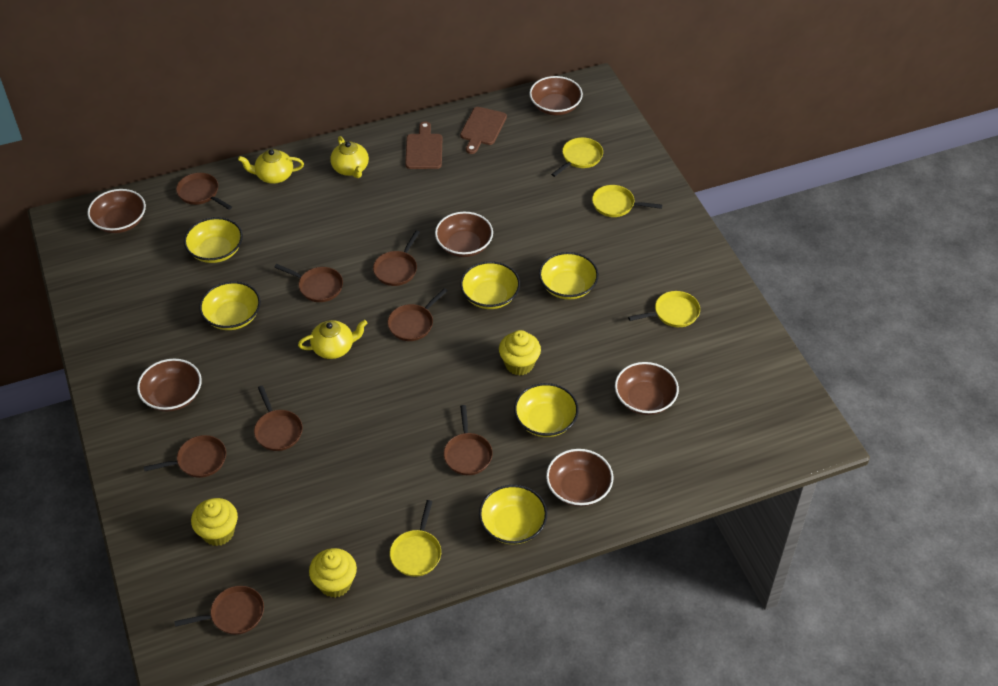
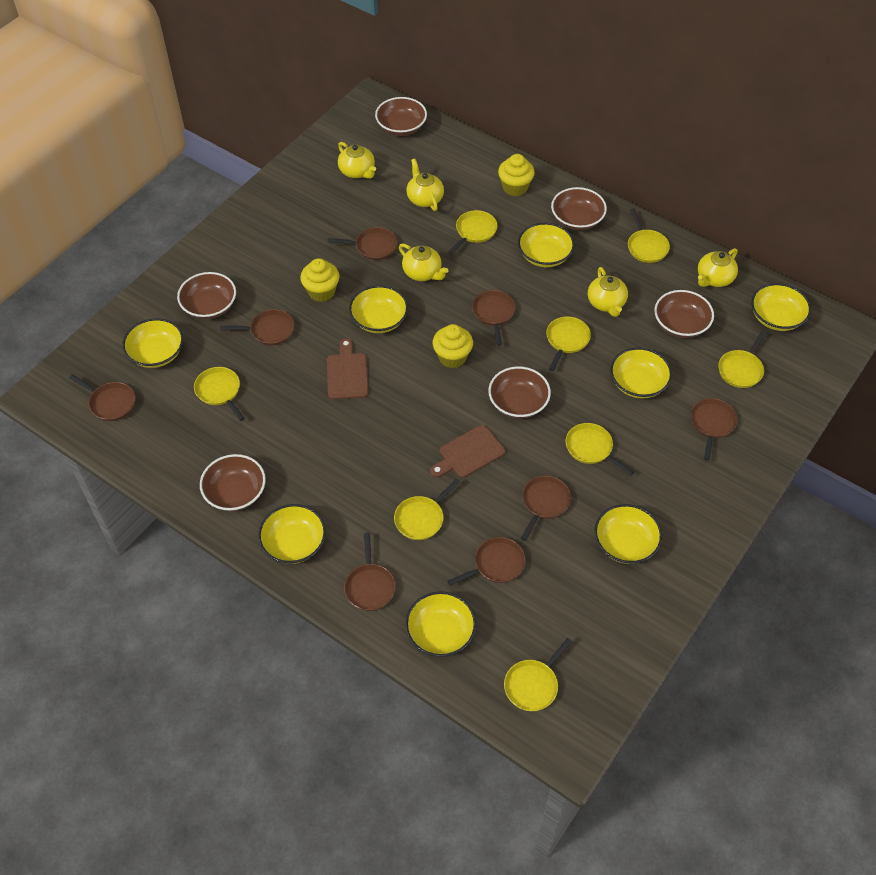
yellow bowl: [184,217,243,263] [199,281,261,330] [460,261,520,309] [479,485,547,545] [514,383,579,437] [539,252,599,300] = 6 -> [122,318,183,368] [258,504,326,564] [349,285,408,333] [405,591,476,657] [518,223,575,267] [594,504,662,564] [610,347,672,399] [751,283,811,331] = 8
yellow pan: [390,500,441,577] [551,137,603,177] [592,185,662,217] [628,291,700,327] = 4 -> [194,367,245,421] [394,479,460,540] [448,210,497,254] [504,638,572,711] [546,316,591,371] [566,423,634,475] [628,208,670,263] [718,331,766,388] = 8
yellow teapot: [238,149,304,184] [298,320,367,359] [330,136,369,178] = 3 -> [338,142,376,179] [399,244,449,281] [406,159,444,211] [588,267,628,317] [698,248,738,287] = 5

